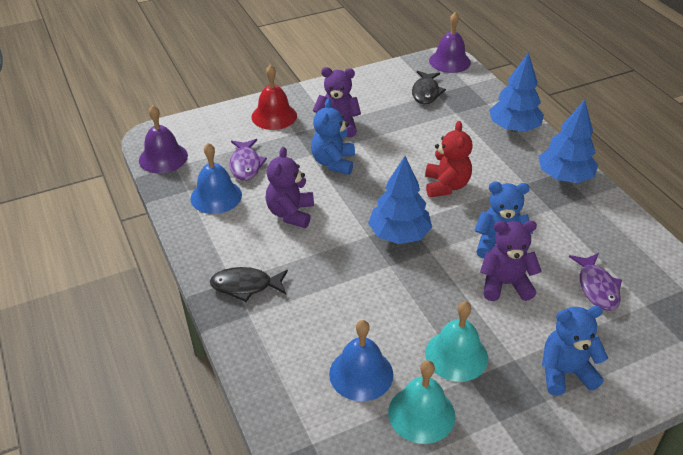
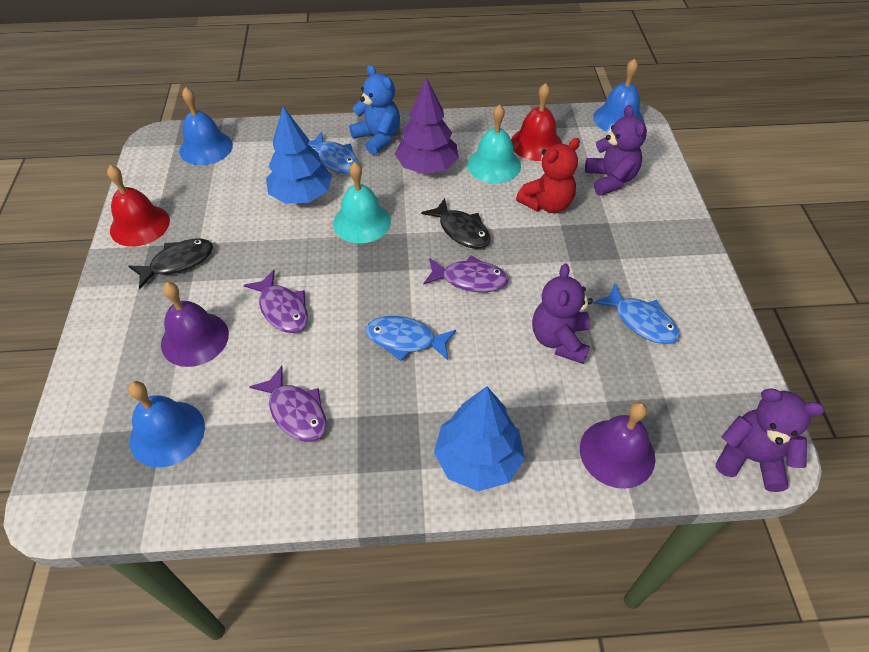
blue bell: [190,143,242,214] [329,320,393,402] = 2 -> [128,381,205,468] [179,87,233,165] [593,58,644,133] = 3
blue fish: none = 0 -> [308,132,359,174] [366,316,456,361] [594,283,680,344] = 3
blue teddy bear: [311,99,355,175] [474,182,533,259] [542,306,608,395] = 3 -> [349,65,400,155] = 1
blue tree: [368,156,432,244] [489,52,544,132] [539,100,598,183] = 3 -> [266,106,332,204] [434,386,525,491] = 2
purple fish: [229,139,267,181] [569,253,622,311] = 2 -> [244,270,308,333] [250,366,327,442] [423,255,509,292] = 3
purple tree: none = 0 -> [395,77,459,174] = 1
red bell: [252,64,297,130] = 1 -> [107,165,170,247] [511,83,562,161] = 2

